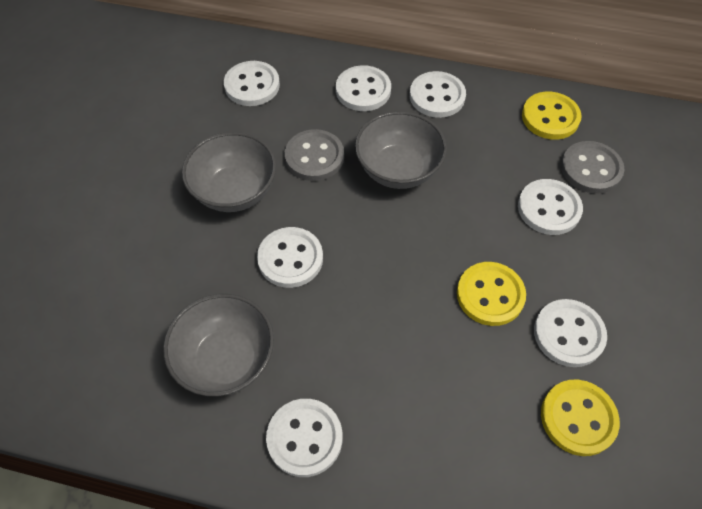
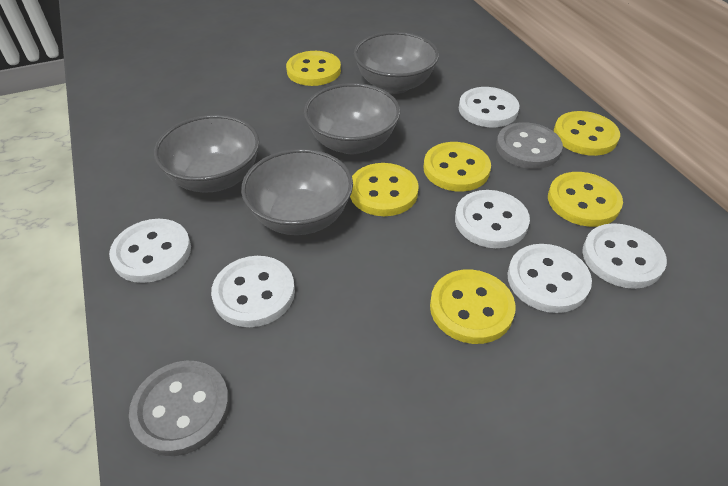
grey bowl: [163,294,274,396] [182,132,276,212] [355,111,447,189] = 3 -> [154,115,259,192] [241,149,353,235] [304,83,400,154] [354,32,439,94] = 4
white button: [224,61,280,106] [257,227,323,288] [266,399,343,477] [336,65,391,111] [410,71,466,118] [518,179,583,235] [534,299,607,367] = 7 -> [109,219,191,283] [211,256,295,327] [455,190,530,248] [459,87,519,127] [507,244,592,313] [582,223,667,289] = 6
yellow button: [457,262,526,326] [522,91,582,140] [541,380,620,456] = 3 -> [286,51,341,86] [350,163,419,216] [424,142,491,192] [430,269,516,344] [548,172,623,227] [554,111,620,156] = 6

